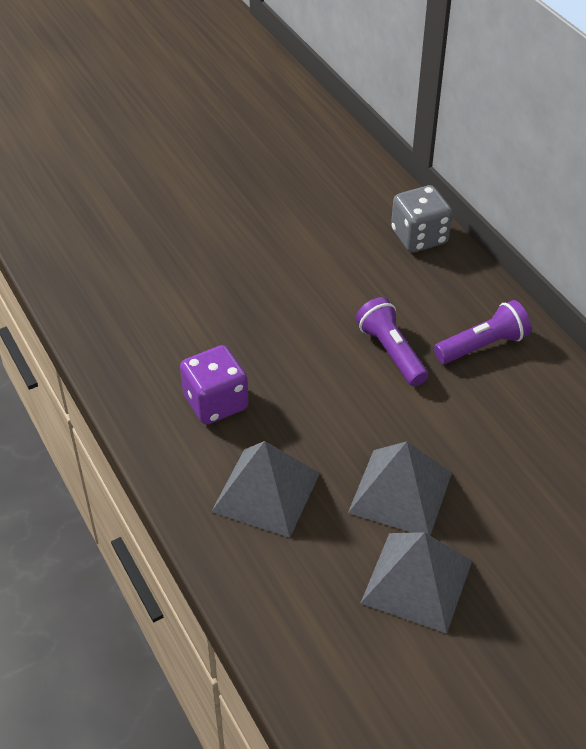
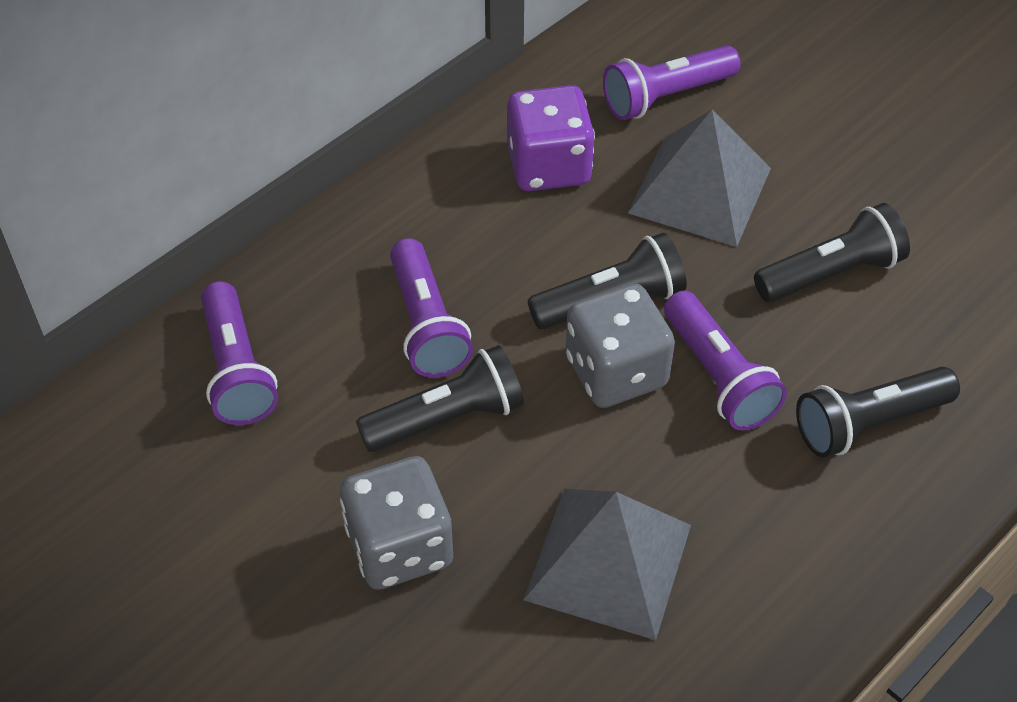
black flashlight: none = 0 -> [356,345,524,452] [528,233,687,329] [754,203,910,302] [796,367,960,458] = 4
grey dice: [391,185,452,253] = 1 -> [340,456,453,590] [566,284,675,408] = 2
grey pyramid: [211,441,320,538] [348,441,452,535] [360,532,472,634] = 3 -> [523,489,691,640] [628,110,771,247] = 2
purple flashlight: [356,297,428,386] [434,300,531,364] = 2 -> [201,281,278,425] [390,238,473,378] [603,45,741,120] [664,291,787,430] = 4

